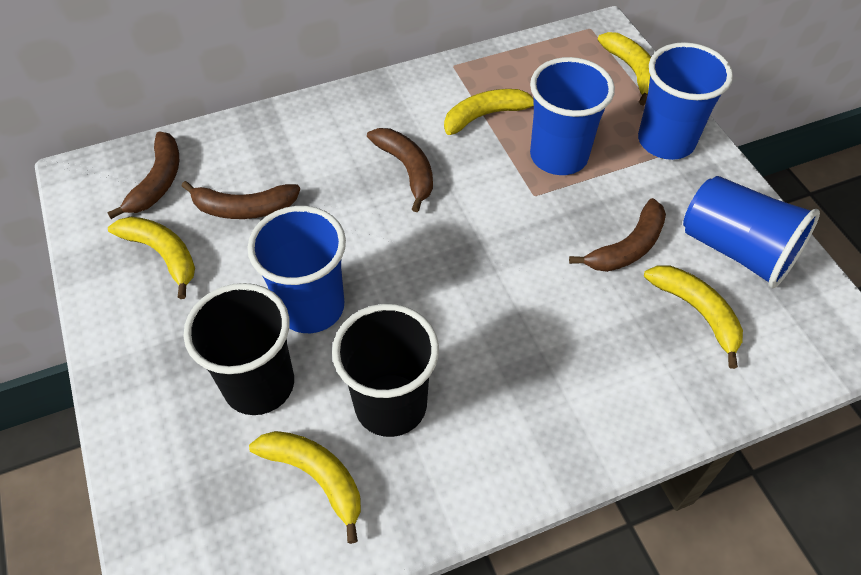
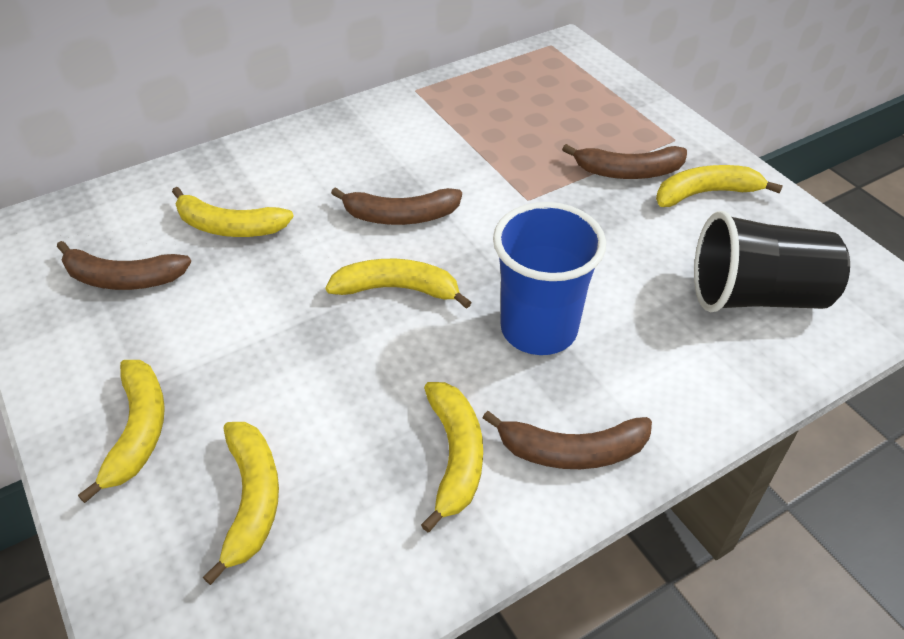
black cup: [184,283,294,415] [332,304,439,437] = 2 -> [694,211,850,312] = 1
blue cup: [247,206,346,333] [530,57,615,175] [638,42,733,160] [683,176,820,288] = 4 -> [493,202,606,355] = 1
yellow banana: [108,216,195,299] [249,431,361,544] [444,89,534,135] [598,32,651,106] [644,266,743,369] = 5 -> [78,360,165,503] [172,187,294,237] [203,422,279,585] [325,259,472,309] [421,382,483,532] [656,165,783,207] = 6

